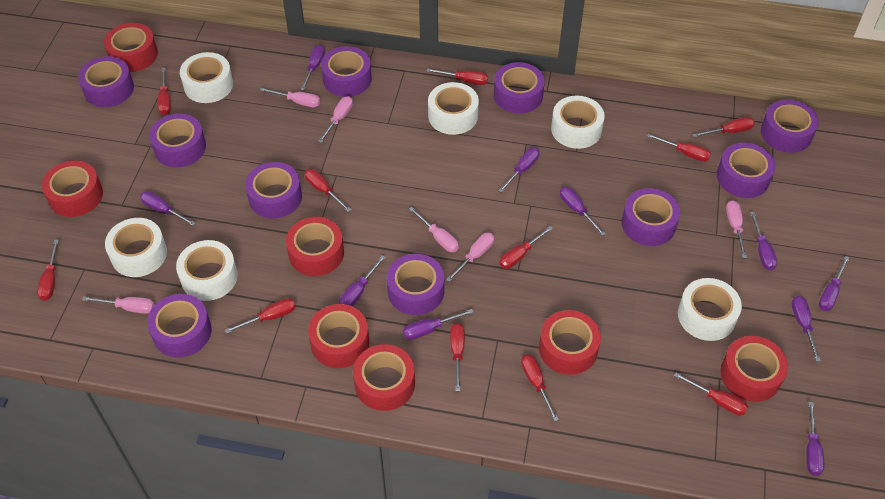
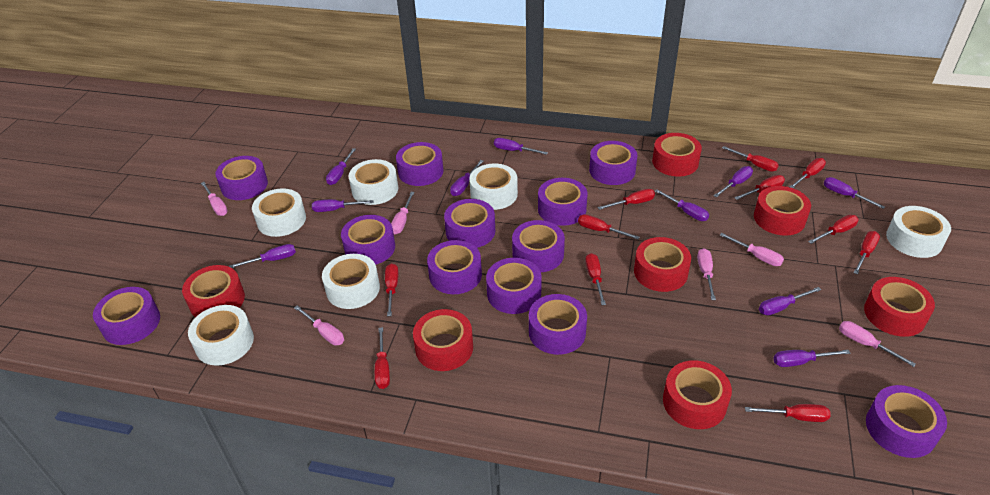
purple tape: [78,56,134,107] [147,294,211,358] [149,114,206,167] [245,162,302,219] [321,46,372,97] [387,254,444,315] [494,62,545,114] [622,188,680,246] [717,143,776,198] [761,99,819,153] = 10 -> [93,287,160,345] [215,156,268,200] [341,215,395,264] [396,142,444,186] [427,240,482,294] [444,199,495,248] [486,258,542,314] [512,220,565,272] [529,294,587,355] [538,178,587,226] [589,141,638,185] [866,385,947,458] = 12

